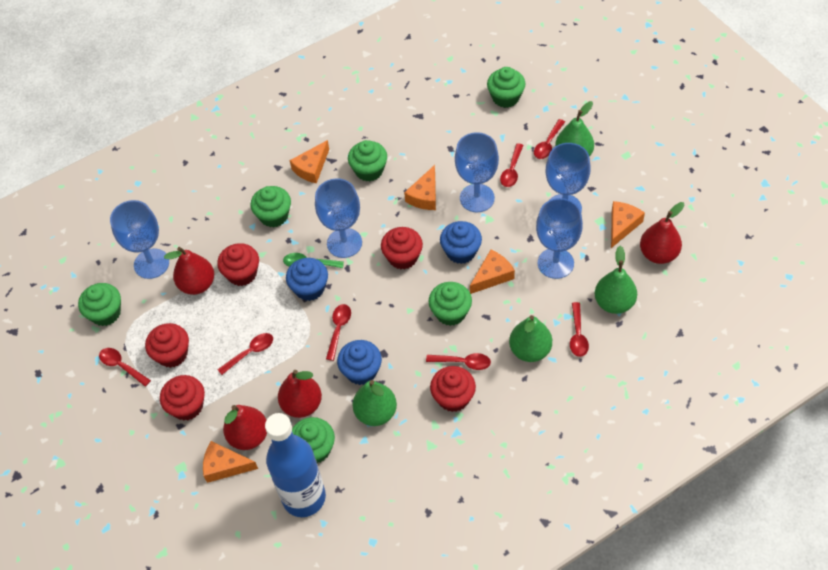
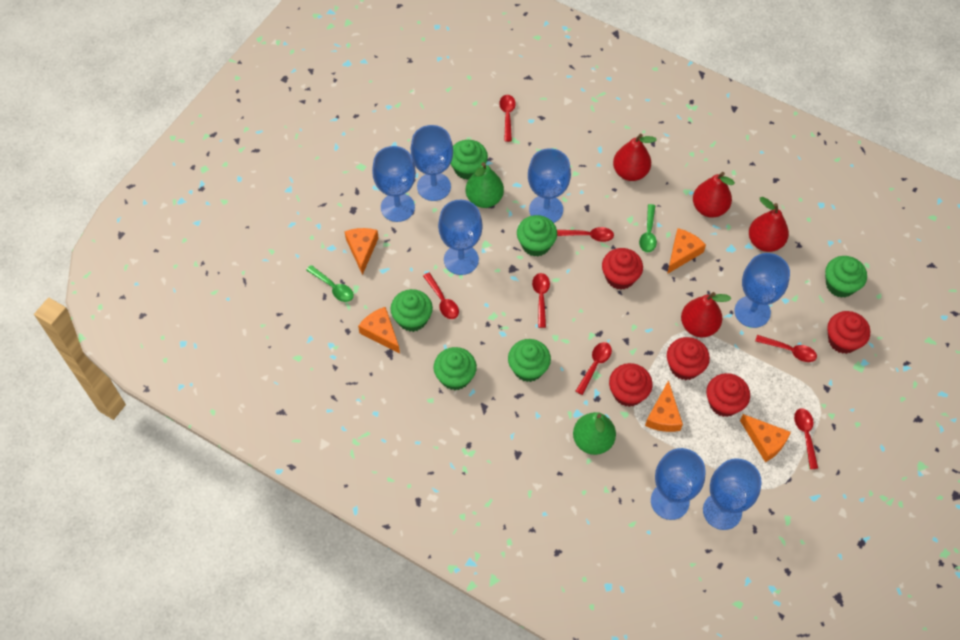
blue bottle: [265,413,326,517] = 1 -> none = 0
blue cupcake: [286,258,328,301] [337,340,382,385] [440,221,482,264] = 3 -> none = 0
blue goblet: [110,200,169,279] [315,178,362,258] [455,132,499,212] [536,198,583,279] [545,143,591,212] = 5 -> [372,146,416,222] [411,125,453,201] [438,200,483,275] [528,148,571,223] [651,448,705,520] [703,458,761,530] [735,253,790,328] = 7
green pear: [352,380,397,426] [509,315,552,362] [555,101,594,157] [595,246,637,314] = 4 -> [466,162,504,208] [573,412,616,455] = 2
green spoon: [283,253,344,268] = 1 -> [306,265,354,302] [639,204,657,252] = 2

